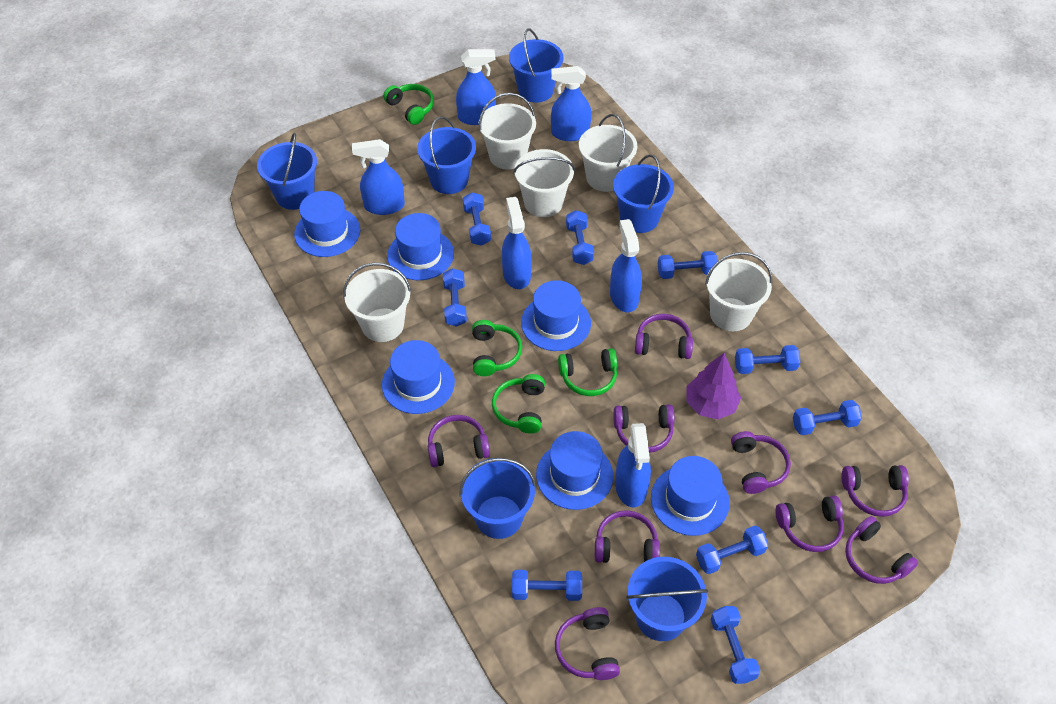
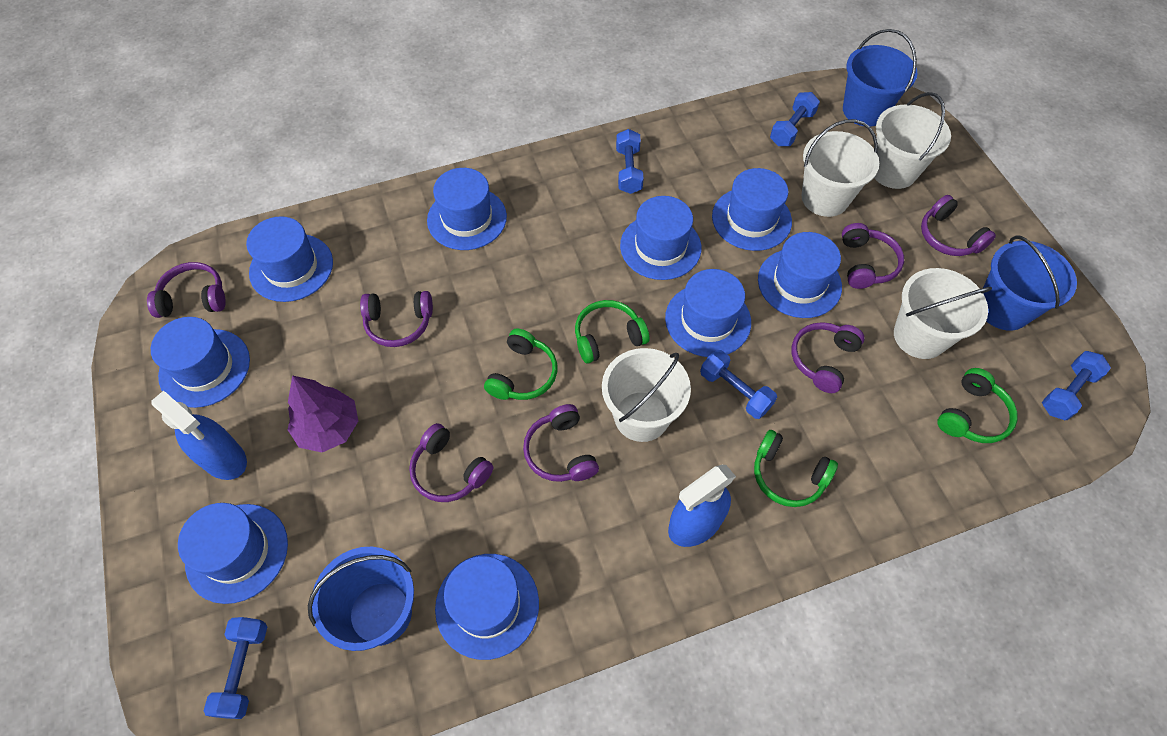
blue bucket: [257,132,317,210] [417,116,476,194] [459,458,536,539] [509,28,563,103] [613,154,674,233] [626,557,708,641] = 6 -> [308,547,414,651] [843,29,918,126] [983,235,1077,331] = 3
blue dumbbell: [443,268,467,327] [463,192,491,246] [512,570,582,601] [566,210,594,265] [658,251,717,279] [696,526,768,574] [710,606,760,684] [735,345,800,374] [793,400,862,435] = 9 -> [204,617,267,719] [616,129,644,194] [700,350,777,419] [770,92,820,146] [1042,351,1111,420] = 5
blue hat: [294,191,360,257] [382,340,455,414] [387,213,454,280] [521,280,591,351] [536,431,613,510] [651,456,730,536] = 6 -> [151,317,250,408] [178,503,288,604] [246,216,333,302] [427,168,507,250] [435,554,539,660] [620,196,701,280] [665,269,751,357] [712,168,792,251] [758,232,842,318] = 9
blue spray bottle: [352,139,405,215] [456,49,496,125] [502,197,532,289] [551,66,591,141] [610,219,642,312] [615,423,651,507] = 6 -> [151,391,247,480] [668,465,736,547] = 2
purple headphones: [428,415,490,467] [555,607,620,680] [595,510,660,563] [613,405,675,453] [635,314,693,359] [731,431,791,494] [775,496,844,552] [842,465,909,517] [845,516,918,584] = 9 -> [147,262,226,318] [360,291,433,347] [409,423,493,502] [523,404,599,482] [791,322,865,393] [842,223,904,289] [921,195,996,256] = 7
white bucket: [343,263,411,342] [479,93,536,170] [513,149,575,217] [579,114,637,192] [705,252,772,331] = 5 -> [602,348,691,442] [802,119,879,217] [874,92,951,189] [894,268,992,359] = 4

